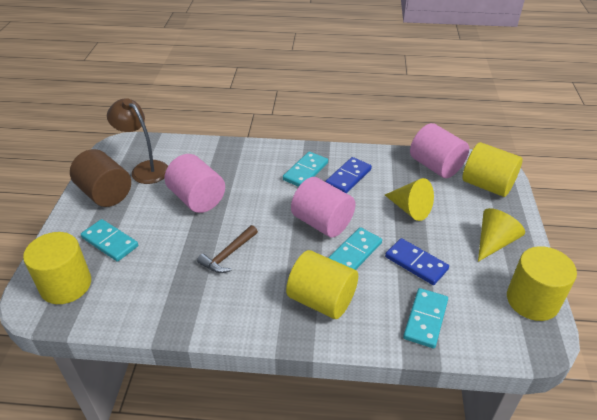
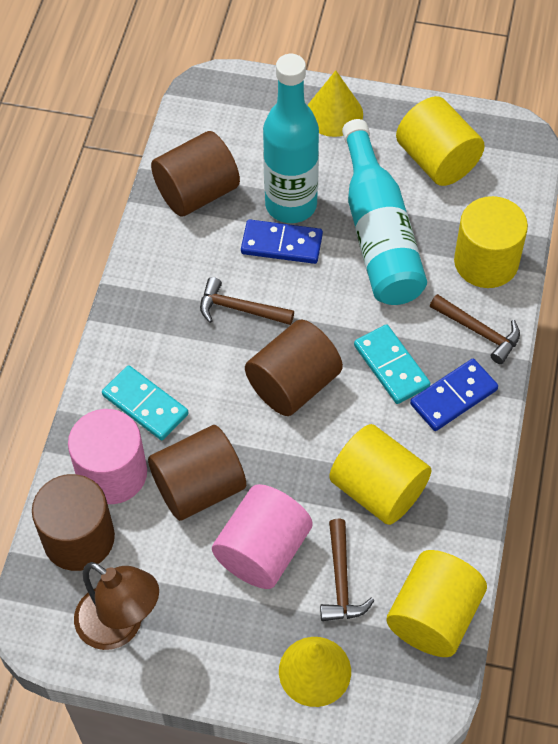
brown cylinder: [70,149,131,207] = 1 -> [32,474,115,571] [148,425,246,521] [151,131,240,217] [245,320,343,416] = 4
brown hammer: [197,225,258,273] = 1 -> [200,277,294,325] [320,519,374,621] [430,294,520,364] = 3
pink cylinder: [165,154,225,213] [291,177,355,238] [410,123,469,178] = 3 -> [68,409,147,504] [212,484,313,589] = 2
turquoise bottle: none = 0 -> [263,54,319,223] [342,119,427,305] = 2
turquoise domino: [81,219,138,262] [283,152,328,187] [328,227,382,270] [403,288,448,348] = 4 -> [102,365,188,440] [354,324,430,404] = 2

